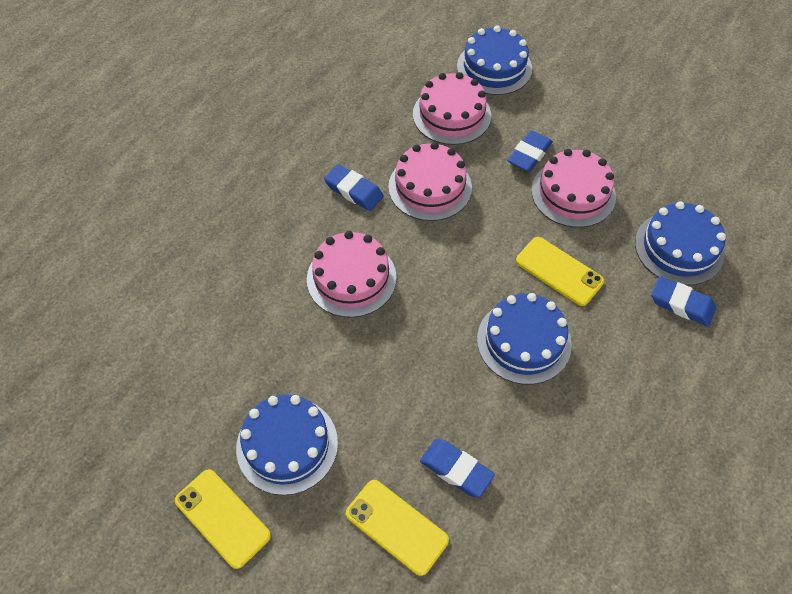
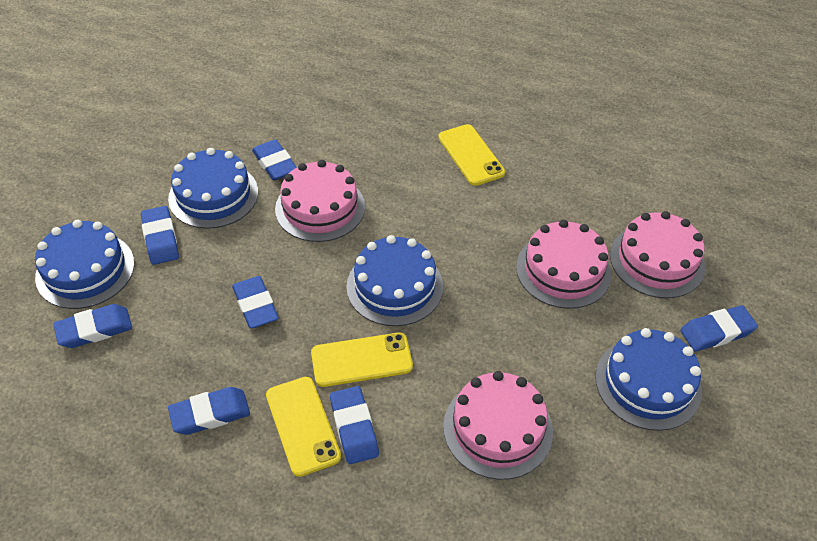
blue eraser: [324,164,384,211] [420,439,495,498] [507,131,553,172] [651,276,716,327] = 4 -> [53,304,132,348] [141,206,179,265] [168,387,250,435] [232,276,279,328] [252,139,297,181] [330,386,379,464] [680,305,758,352] = 7

